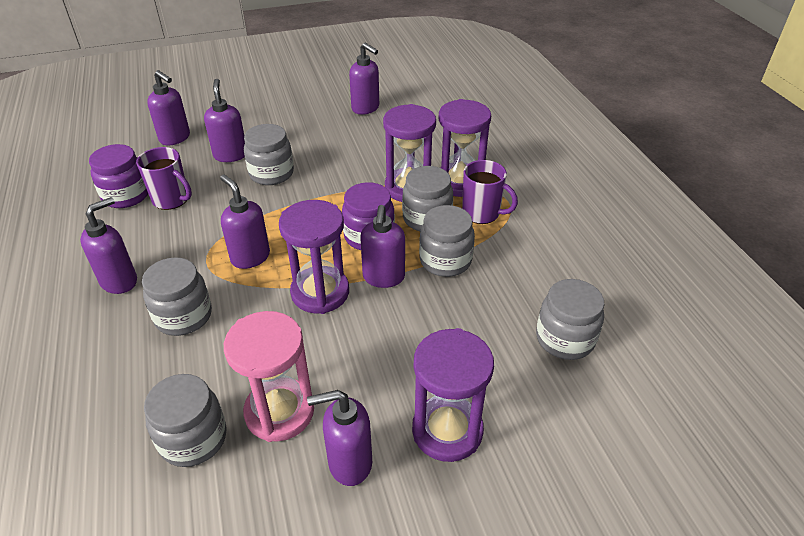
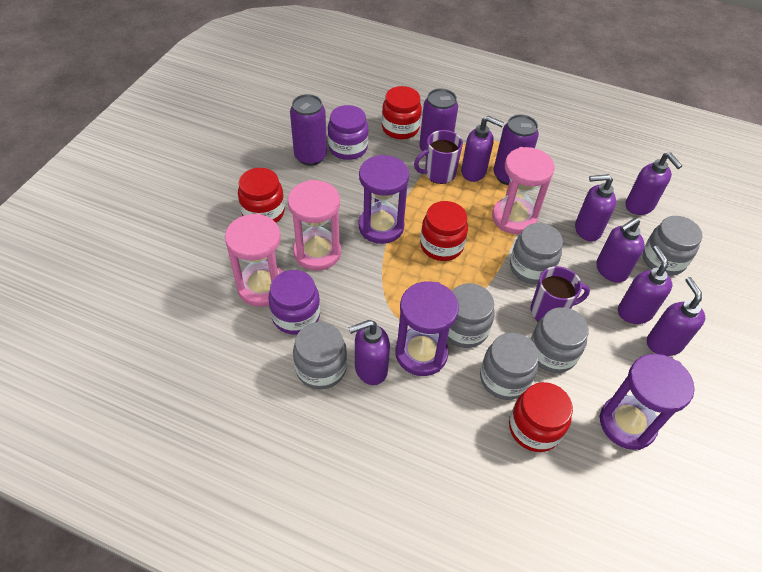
pink hourglass: [224,311,314,442] = 1 -> [225,214,283,307] [288,180,341,271] [492,147,555,234] = 3
purple can: none = 0 -> [290,94,327,166] [419,88,458,151] [493,115,539,185] = 3
purple hourglass: [279,200,349,314] [383,104,436,202] [412,328,494,462] [439,99,491,197] = 4 -> [359,155,409,244] [395,281,459,376] [599,354,694,450] = 3
red jar: none = 0 -> [238,168,285,222] [382,86,422,139] [420,201,468,261] [509,382,573,452] = 4

